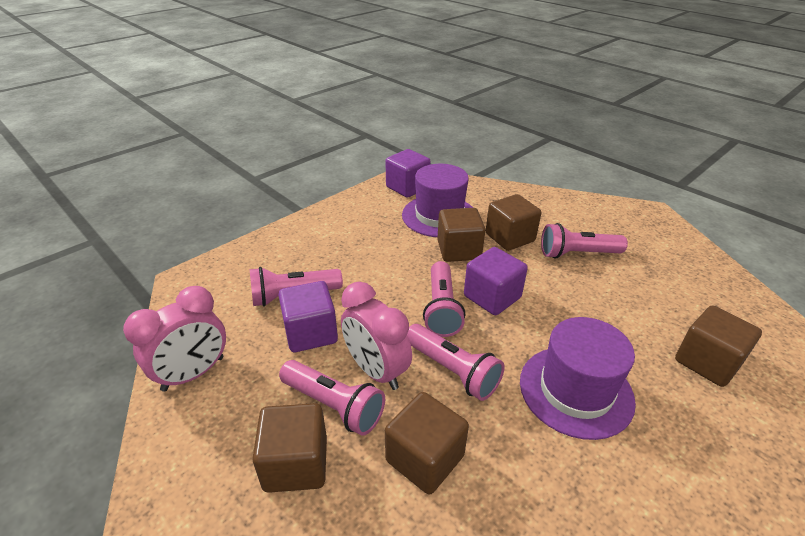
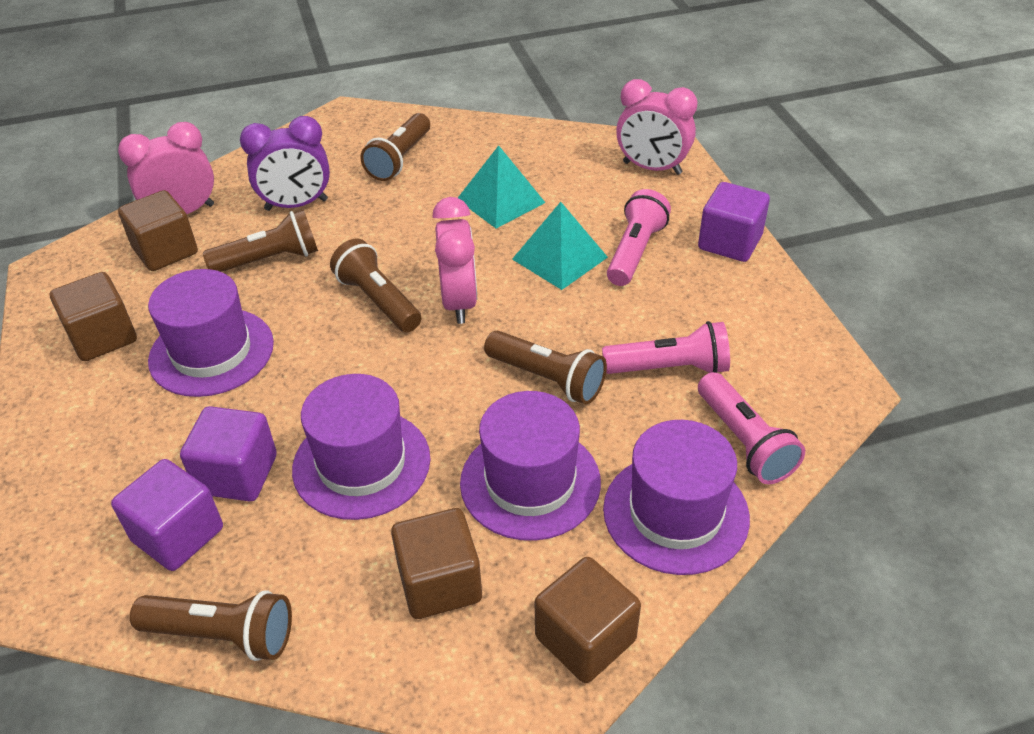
brown cube: [252,403,327,493] [385,392,469,495] [437,208,486,262] [486,194,541,251] [675,305,762,387] = 5 -> [50,272,137,361] [118,190,198,271] [391,508,482,619] [535,557,641,683] = 4
brown flashlight: none = 0 -> [130,590,292,661] [203,209,318,272] [330,238,421,332] [361,113,430,181] [484,331,607,404] = 5
pink clock: [123,286,226,391] [341,282,412,390] = 2 -> [118,122,214,214] [432,197,477,324] [616,79,698,175] = 3
pink flashlight: [249,267,343,307] [279,360,385,436] [407,324,505,401] [423,261,465,337] [541,223,628,259] = 5 -> [602,321,730,374] [607,189,671,286] [698,372,805,484] = 3
purple clock: none = 0 -> [240,116,330,211] = 1
purple hat: [402,164,473,237] [520,317,636,440] = 2 -> [148,269,274,397] [292,374,430,520] [460,391,601,541] [603,420,750,575] = 4
turquoise pyramid: none = 0 -> [458,145,546,228] [512,202,608,290] = 2

